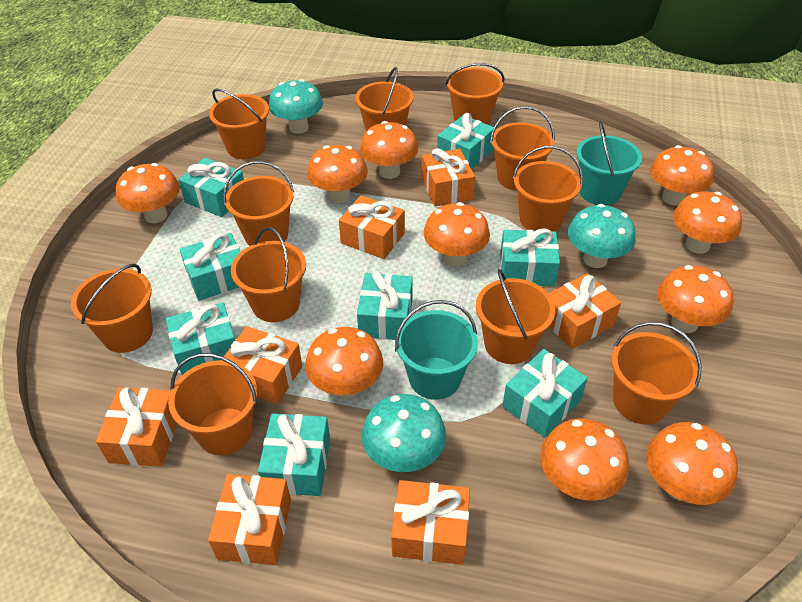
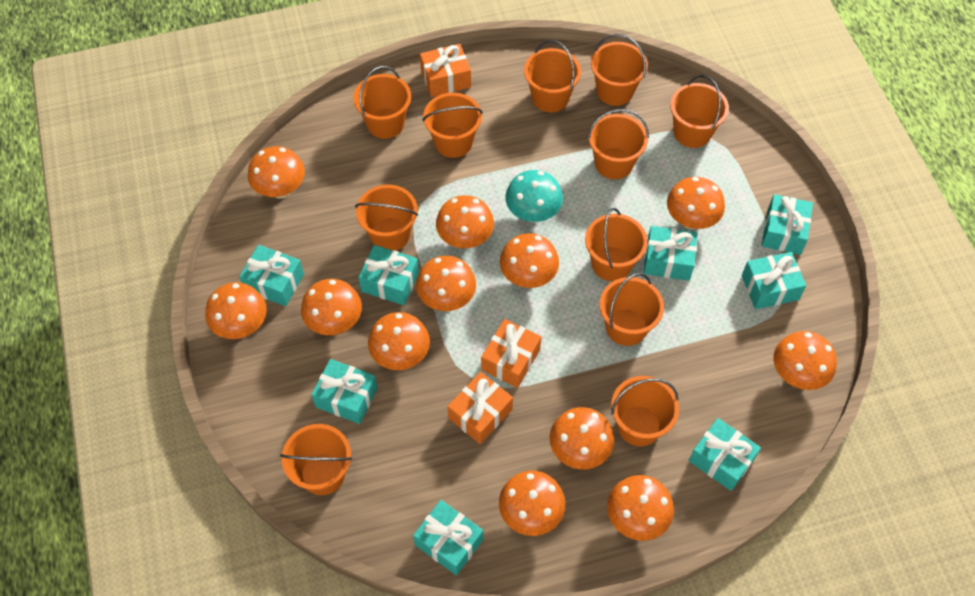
orange gift: [96,387,177,467] [208,474,291,565] [222,326,302,404] [339,195,405,259] [391,480,470,565] [422,148,475,206] [548,273,621,349] = 7 -> [420,44,471,97] [447,372,513,444] [481,319,541,388] = 3
orange mushroom: [116,163,180,223] [305,327,383,398] [307,145,368,203] [360,121,418,179] [424,202,490,266] [540,418,629,501] [646,422,738,505] [650,145,714,205] [657,265,733,333] [673,191,742,254] = 10 -> [205,282,267,339] [248,146,305,199] [301,279,362,335] [368,312,430,370] [416,256,476,311] [436,195,494,248] [499,471,565,536] [500,233,559,288] [550,407,614,470] [607,475,674,541] [667,177,725,229] [774,331,837,390] = 12
turquoise bucket: [395,300,478,400] [576,121,642,205] = 2 -> none = 0
turquoise mushroom: [269,79,323,134] [362,394,446,472] [568,204,636,268] = 3 -> [505,170,563,222] = 1

